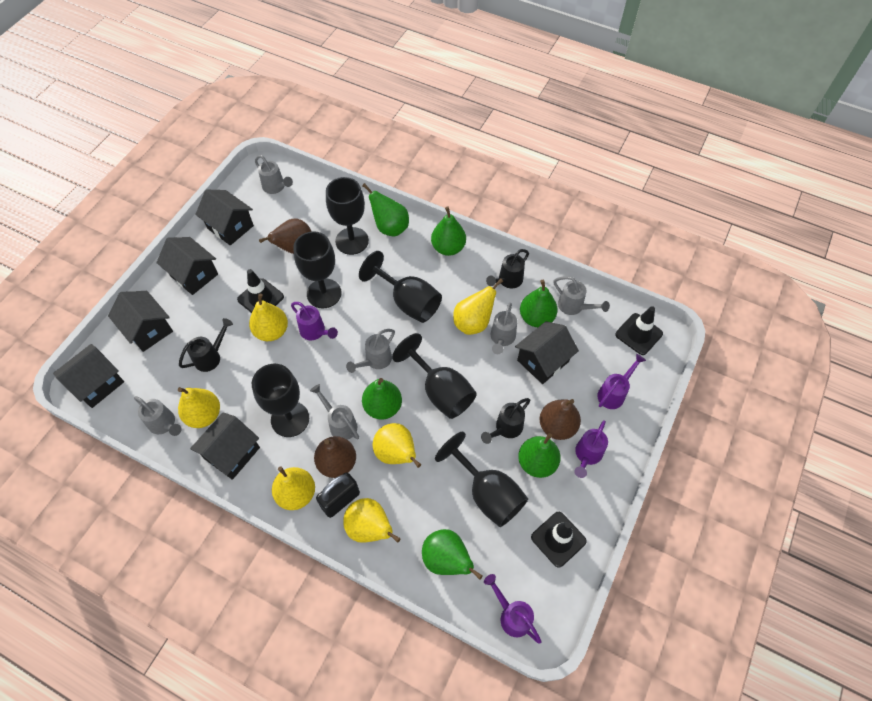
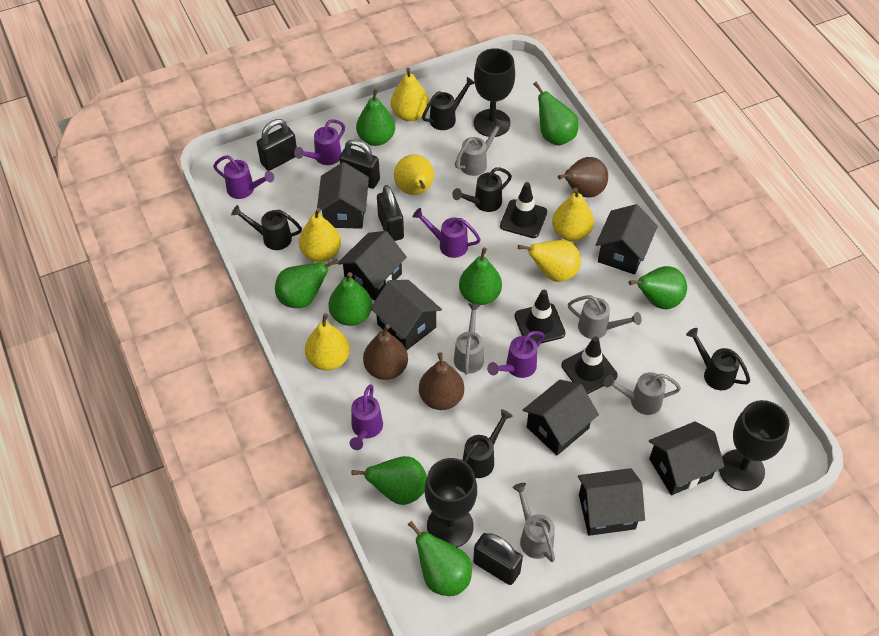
black goblet: [252,364,309,437] [293,231,342,308] [326,177,369,255] [359,251,442,323] [392,333,477,419] [435,431,528,527] = 6 -> [425,458,477,547] [474,48,515,137] [719,400,790,491] = 3
black house: [53,344,124,408] [108,291,173,352] [156,237,218,295] [190,412,260,480] [195,190,254,246] [515,321,579,384] = 6 -> [317,162,369,229] [338,231,407,301] [370,280,442,350] [523,380,599,455] [578,468,645,536] [595,204,658,275] [649,421,724,495] = 7
black padlock: [316,472,360,518] = 1 -> [257,119,297,171] [339,139,380,189] [377,185,404,241] [473,533,523,585] = 4
black watering can: [179,318,233,372] [481,398,531,444] [486,249,529,288] = 3 -> [231,205,302,250] [422,77,475,130] [452,167,512,212] [462,409,513,478] [686,328,750,390] = 5
green pear: [362,183,409,236] [362,378,402,420] [422,529,483,580] [431,206,466,256] [518,433,561,478] [520,280,558,327] = 6 -> [275,259,339,308] [329,272,372,326] [351,456,427,505] [356,88,395,146] [408,521,472,596] [459,247,502,305] [534,81,579,146] [629,266,687,309] = 8
grey watering can: [134,396,182,436] [255,155,293,194] [310,384,359,440] [346,329,395,373] [491,303,517,354] [554,276,610,315] = 6 -> [454,303,484,375] [455,119,505,176] [512,483,555,562] [568,295,642,339] [604,372,681,415] = 5
purple watering can: [291,302,338,340] [484,574,541,643] [574,420,608,478] [597,354,646,409] = 4 -> [213,155,274,199] [294,119,345,165] [350,384,383,450] [413,208,481,258] [487,331,545,378] = 5

